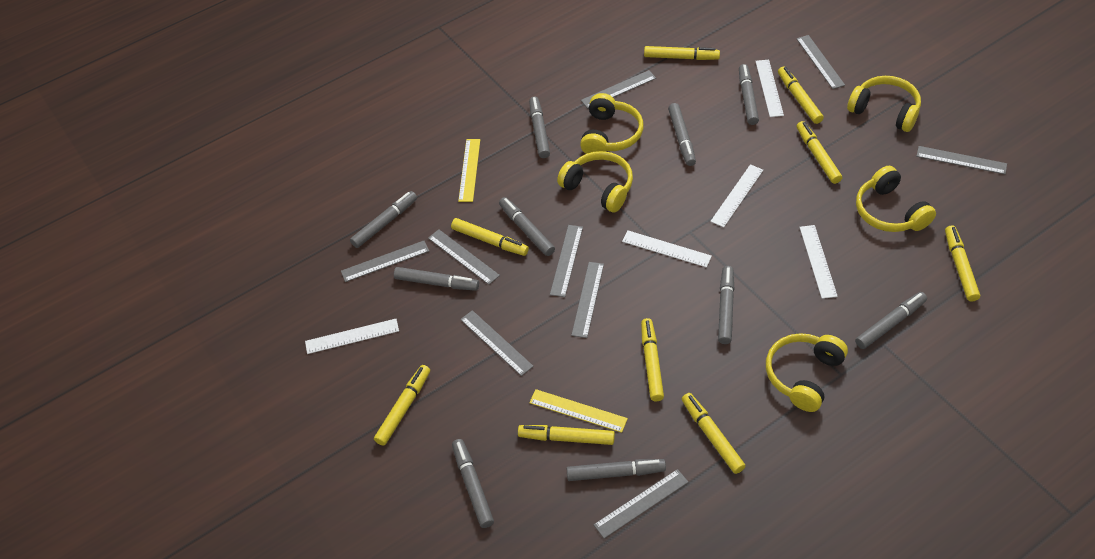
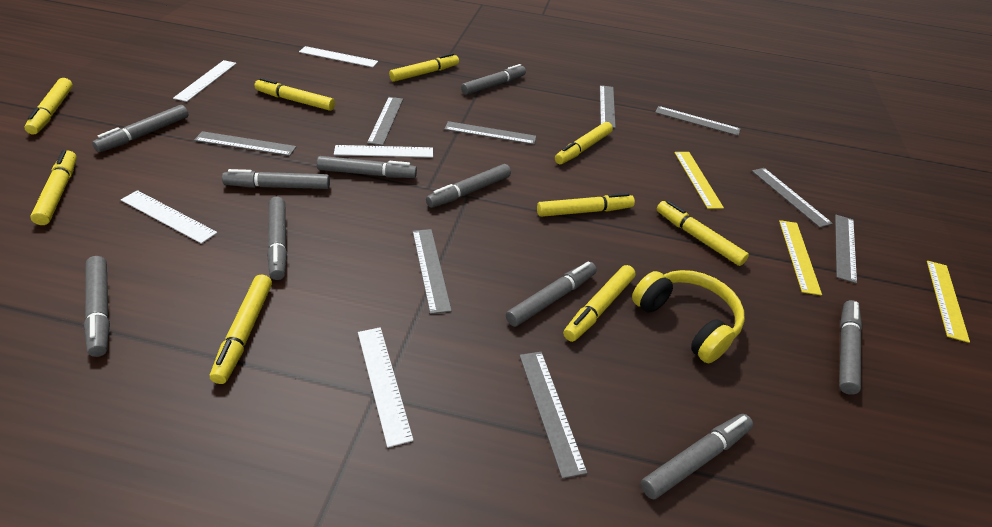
yellow headphones: [557,151,633,213] [580,93,643,154] [766,333,848,412] [847,76,921,132] [856,166,936,232] = 5 -> [632,270,745,363] = 1
yellow ruler: [458,139,480,202] [529,389,628,433] = 2 -> [674,152,724,209] [779,220,822,296] [927,261,970,343] = 3

